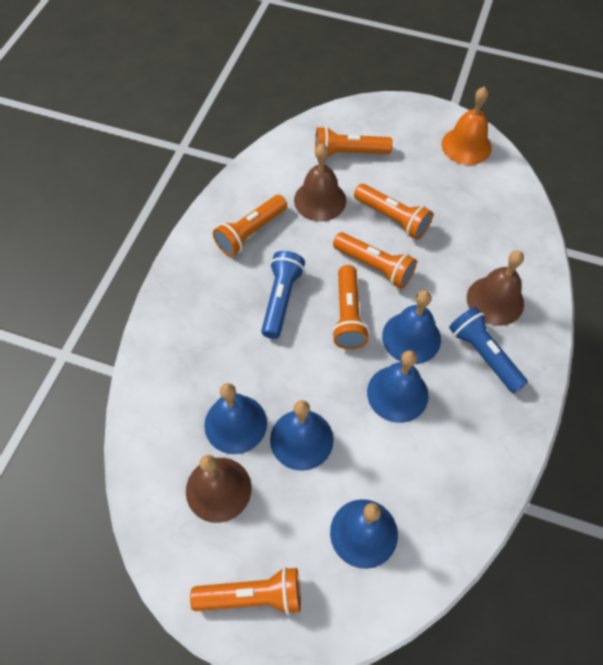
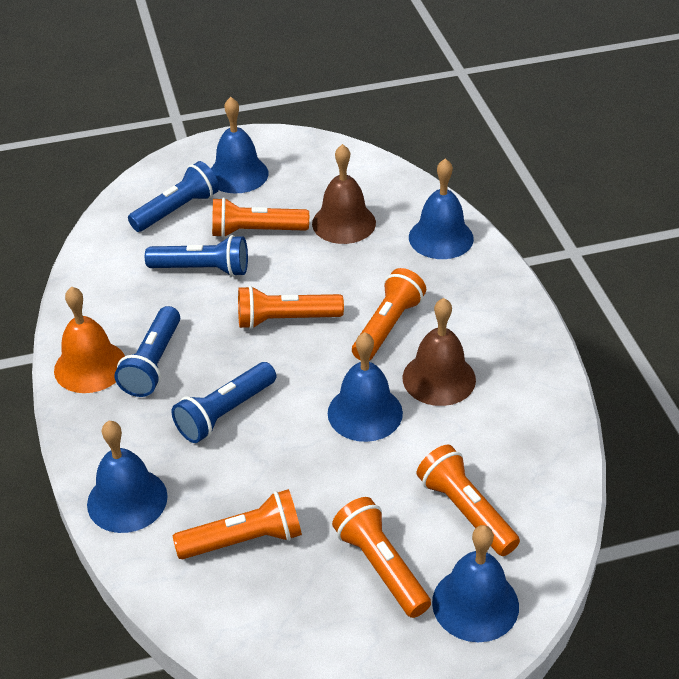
blue flashlight: [261,251,305,339] [449,307,528,393] = 2 -> [115,306,180,397] [128,161,219,232] [145,235,248,277] [171,362,276,443] = 4
brown bell: [186,455,252,523] [294,144,346,221] [467,250,524,326] = 3 -> [312,144,376,244] [403,298,476,406] = 2

